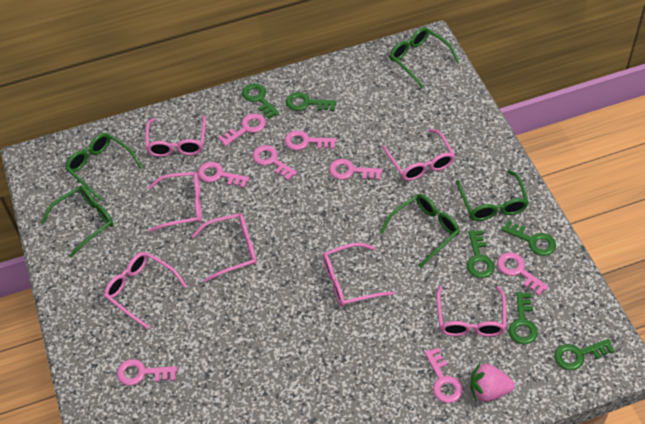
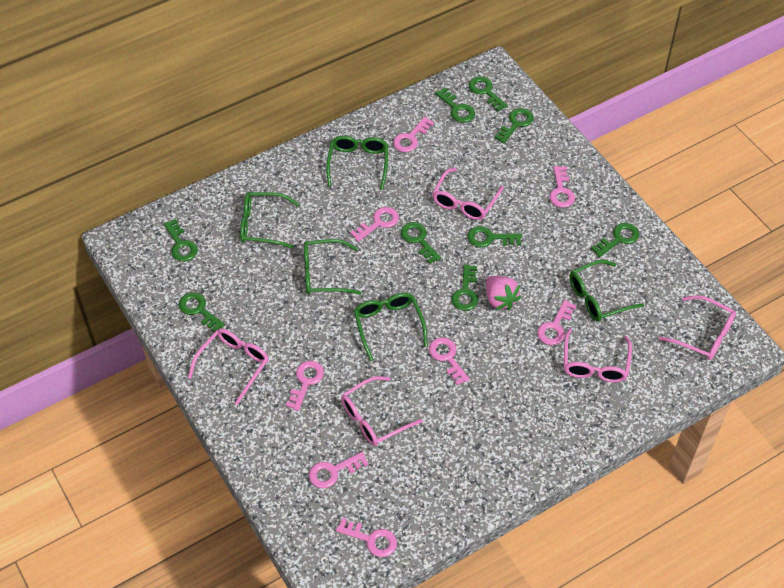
green key: [242,83,279,119] [286,92,337,111] [467,230,495,278] [501,220,556,256] [509,292,538,344] [554,339,615,370] = 6 -> [164,219,198,262] [179,292,225,333] [401,222,441,264] [435,88,475,123] [451,264,478,311] [467,226,522,247] [469,76,508,111] [494,108,533,144] [591,223,639,257] = 9
pink glasses: [104,252,187,329] [145,115,206,157] [148,172,202,232] [192,213,257,282] [323,243,395,307] [382,129,455,181] [436,286,506,337] = 7 -> [188,329,269,405] [341,376,423,446] [432,168,504,220] [564,328,632,383] [659,295,736,360] = 5

